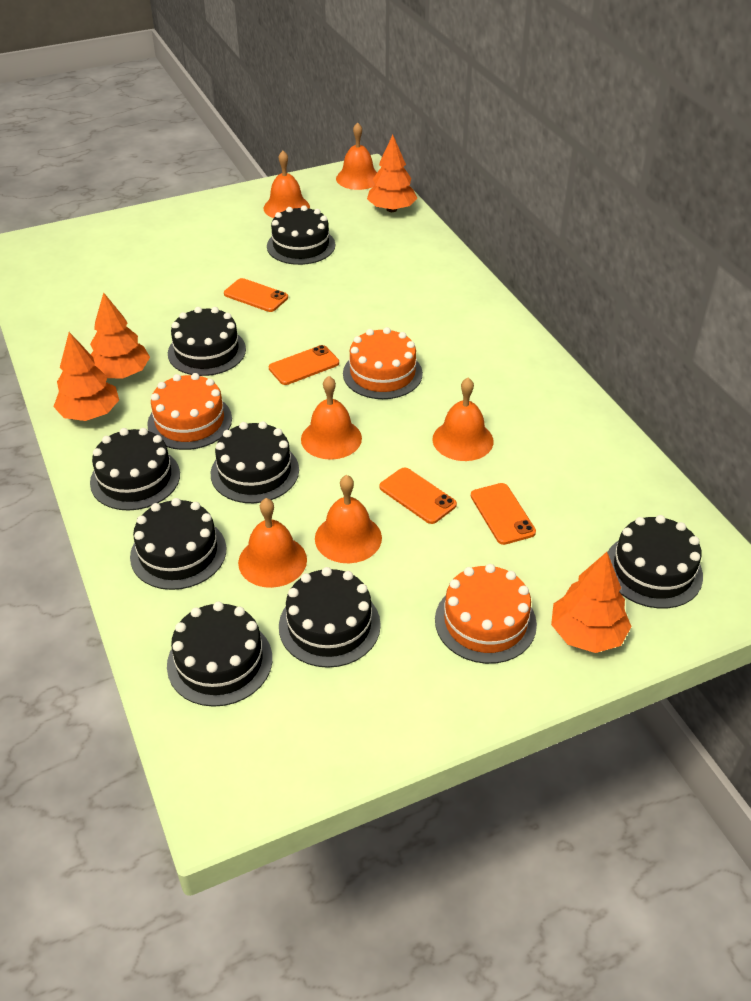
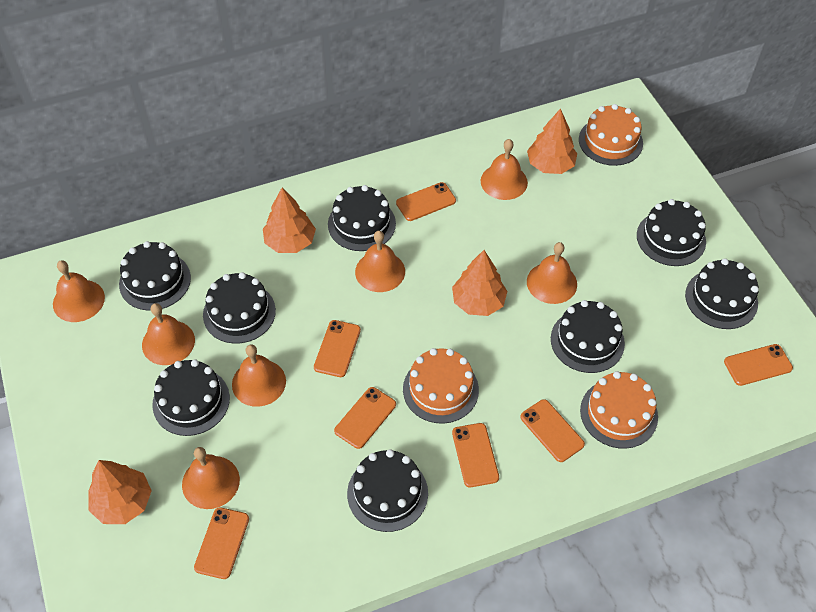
orange bell: [238,498,307,588] [263,151,310,218] [301,376,362,460] [315,475,382,563] [336,122,377,190] [432,378,493,461] = 6 -> [53,260,105,322] [142,303,195,365] [182,447,240,509] [232,344,286,407] [355,231,405,292] [480,139,528,200] [527,242,577,304] = 7
orange phone: [224,278,288,312] [269,345,339,385] [380,467,457,524] [471,483,536,545] = 4 -> [194,507,249,579] [314,320,361,377] [334,387,396,449] [396,182,456,221] [452,423,499,487] [520,399,585,462] [724,344,793,386] = 7

